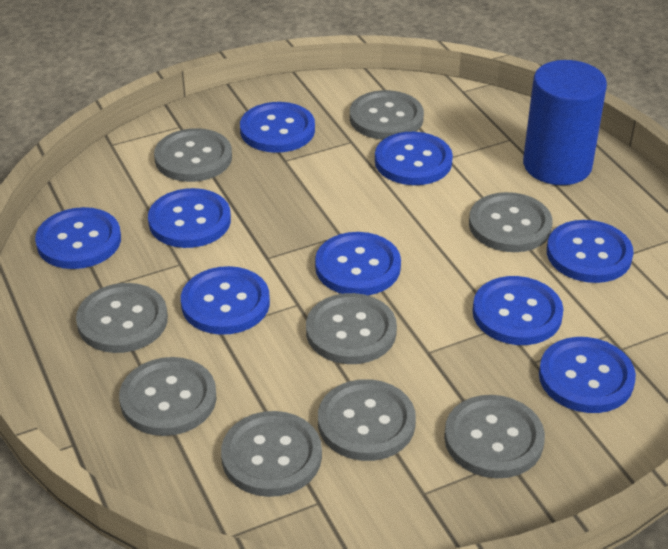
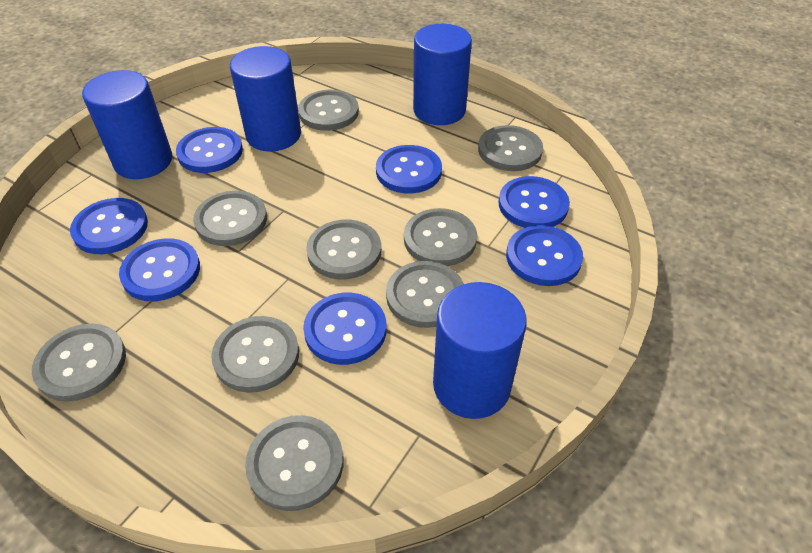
blue button: [35,207,121,269] [148,188,231,248] [181,266,270,335] [240,102,315,153] [315,232,401,295] [375,132,453,185] [472,276,563,345] [539,337,636,413] [547,220,634,283] = 9 -> [70,198,148,254] [119,238,200,301] [176,127,243,173] [303,293,387,365] [376,145,442,193] [498,176,570,228] [506,225,583,286] = 7
blue cylinder: [523,60,607,185] = 1 -> [82,70,172,179] [230,46,301,152] [413,24,472,125] [433,282,527,419] = 4

